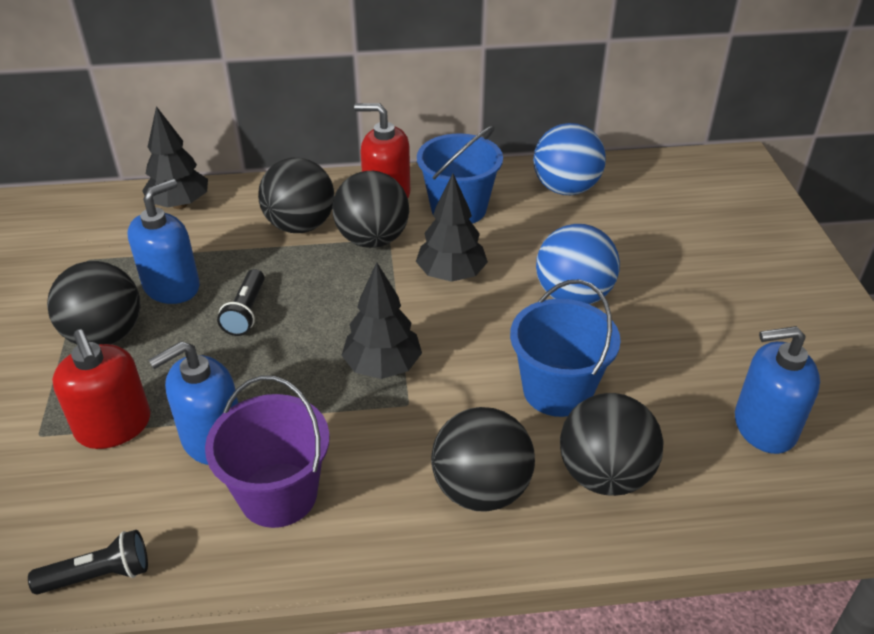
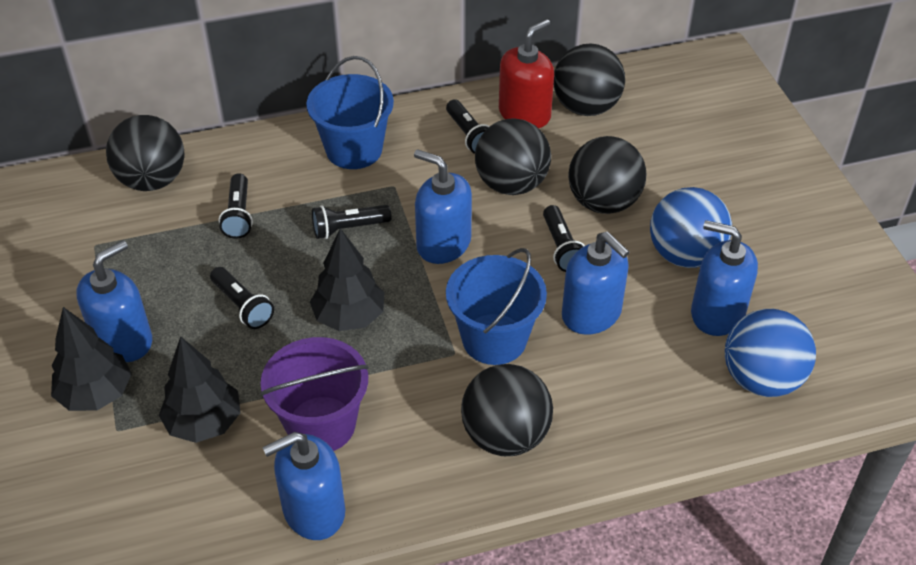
black flashlight: [28,530,148,594] [217,269,264,336] = 2 -> [210,267,274,329] [219,173,253,239] [312,205,392,239] [446,99,490,154] [543,205,585,272] = 5
blue soap dispenser: [128,179,200,304] [148,341,238,465] [735,326,820,454] = 3 -> [76,240,152,362] [262,432,345,540] [414,149,472,264] [562,231,630,335] [691,220,758,336] = 5
red soap dispenser: [52,330,151,449] [354,103,410,198] = 2 -> [499,19,554,128] = 1

